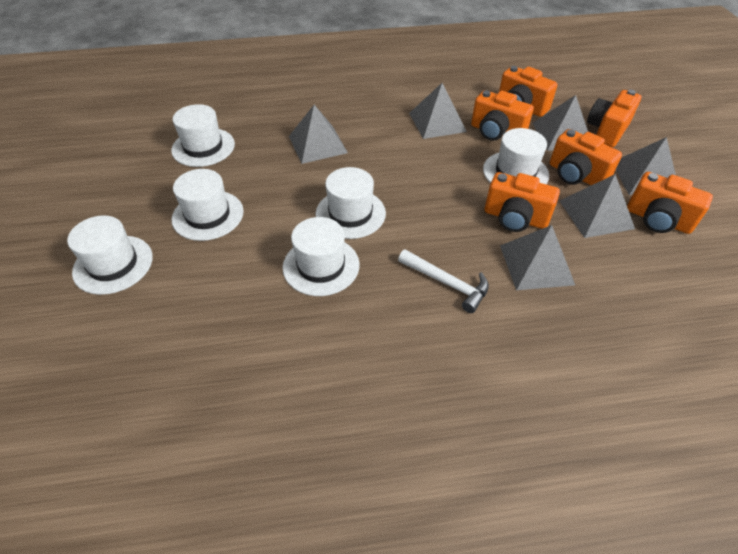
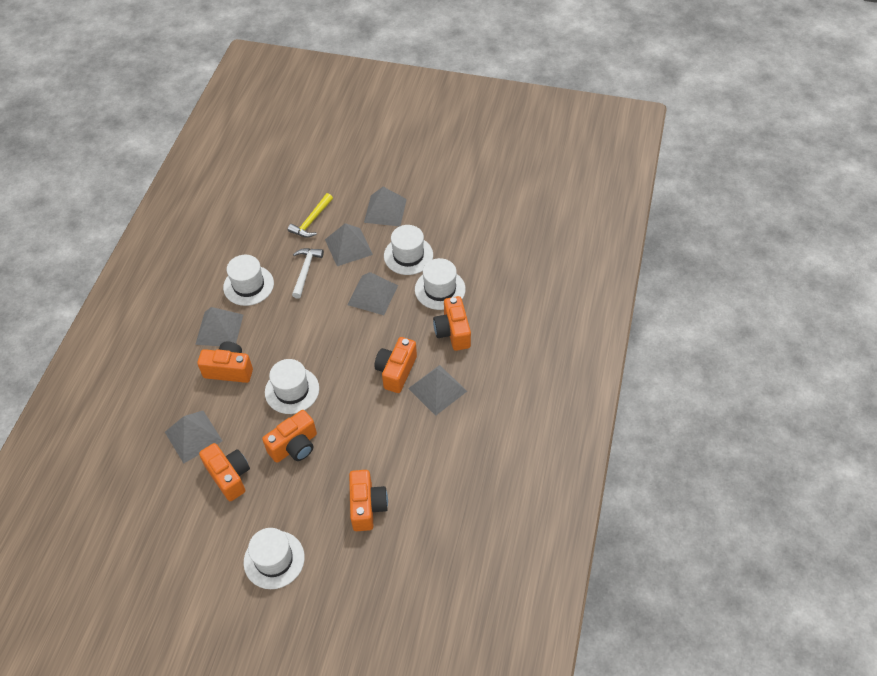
white hat: [67,215,153,295] [171,104,235,167] [171,169,244,241] [282,217,360,296] [315,167,386,239] [483,128,549,184] = 6 -> [223,255,274,306] [244,528,305,589] [265,359,319,414] [384,225,433,275] [415,258,466,310] = 5
yellow hammer: none = 0 -> [288,193,333,237] = 1

